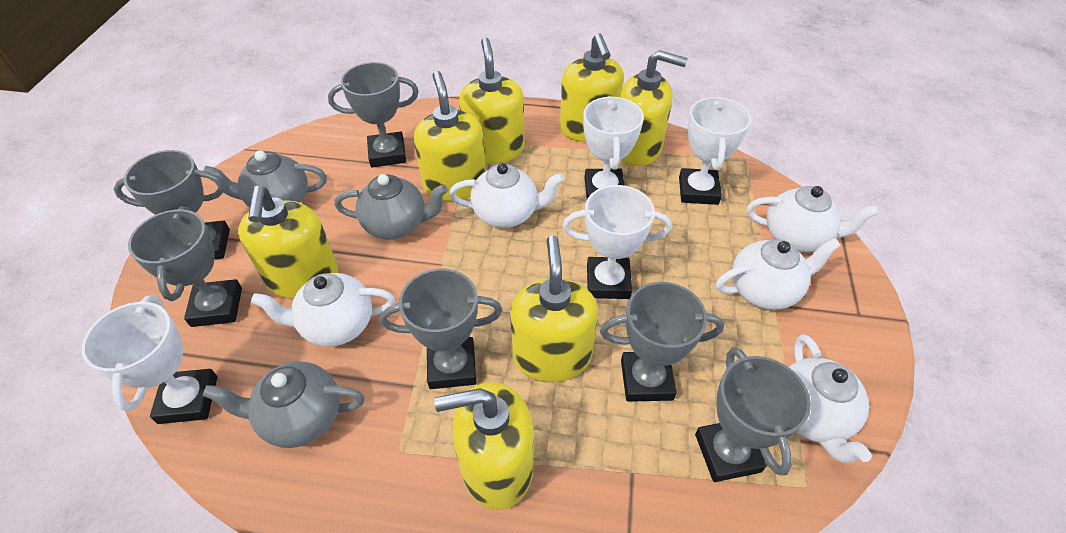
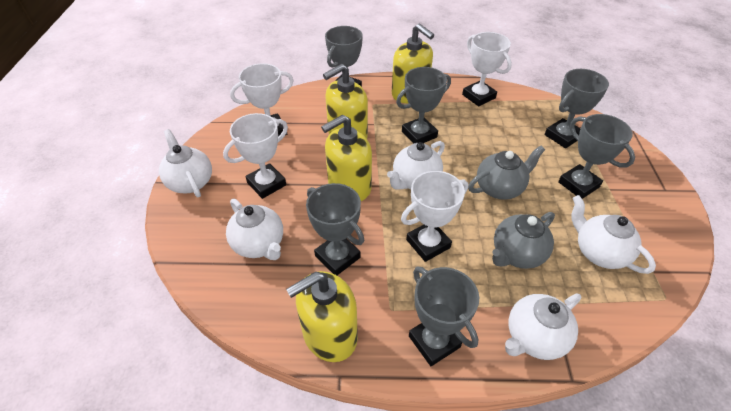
grey teapot: [203,150,327,208] [203,362,365,448] [334,174,448,239] = 3 -> [468,146,545,200] [492,212,555,269] = 2
yellow soap dispenser: [238,186,338,299] [414,71,486,201] [434,382,534,510] [459,37,524,164] [510,235,598,382] [560,33,624,142] [620,50,687,166] = 7 -> [286,271,358,362] [321,114,372,201] [323,64,368,139] [392,24,434,103] = 4

